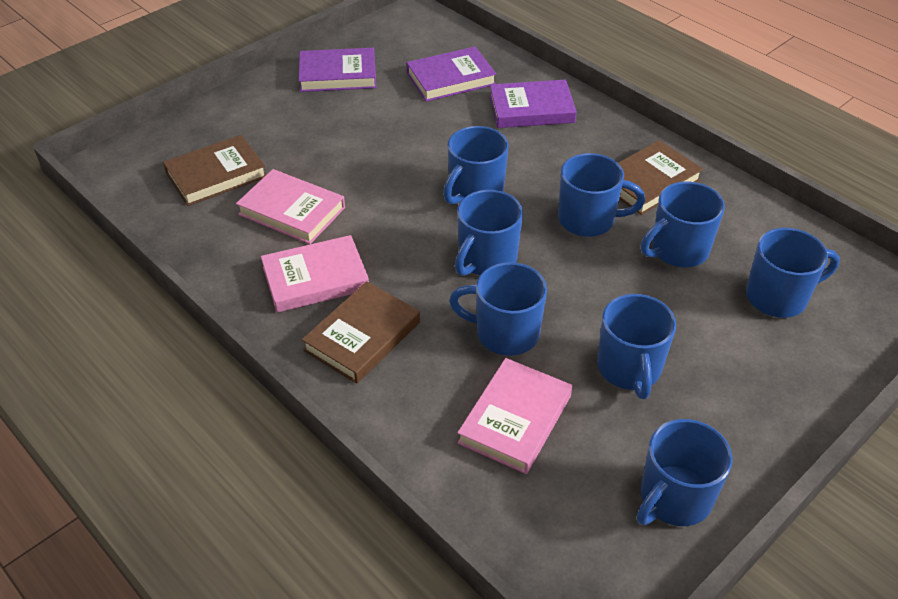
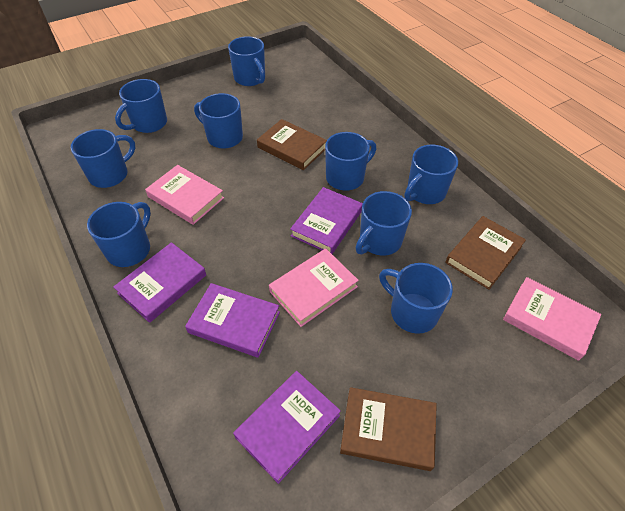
blue mug: [443,126,509,205] [449,262,547,356] [455,190,523,276] [558,153,645,237] [597,294,676,399] [637,419,733,526] [641,182,725,267] [746,228,840,318] = 8 -> [71,129,135,188] [87,202,151,267] [115,79,167,133] [194,93,243,149] [228,36,265,86] [325,132,376,191] [355,191,412,256] [379,263,453,334] [405,145,458,204] = 9
purple book: [299,48,376,92] [406,47,496,102] [489,80,577,128] = 3 -> [113,242,206,323] [185,283,280,358] [233,371,341,484] [290,187,363,254] = 4

